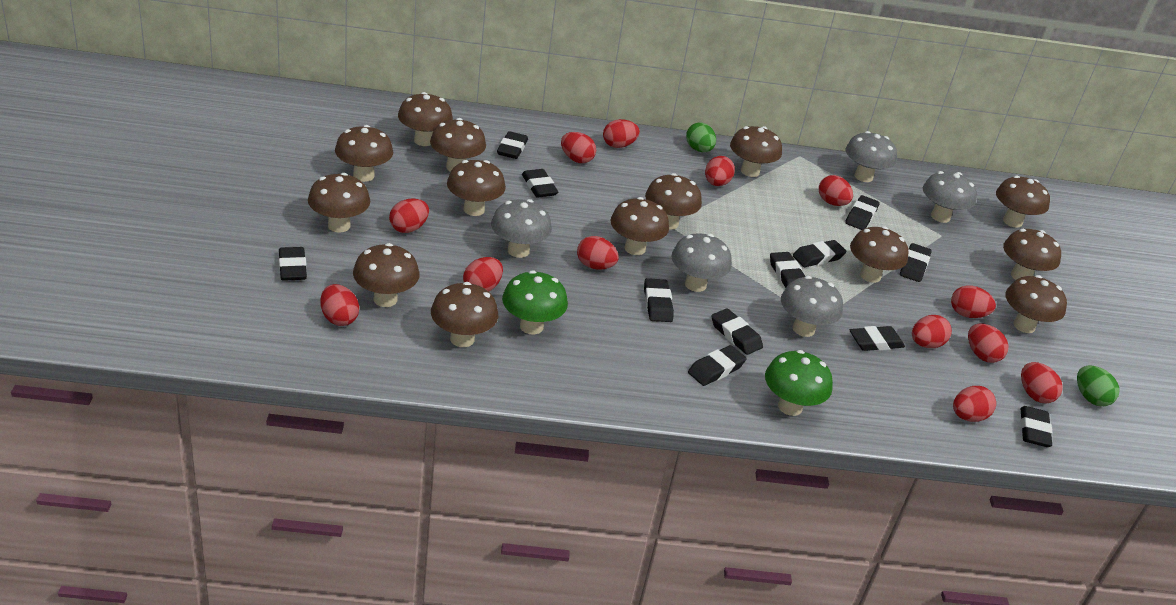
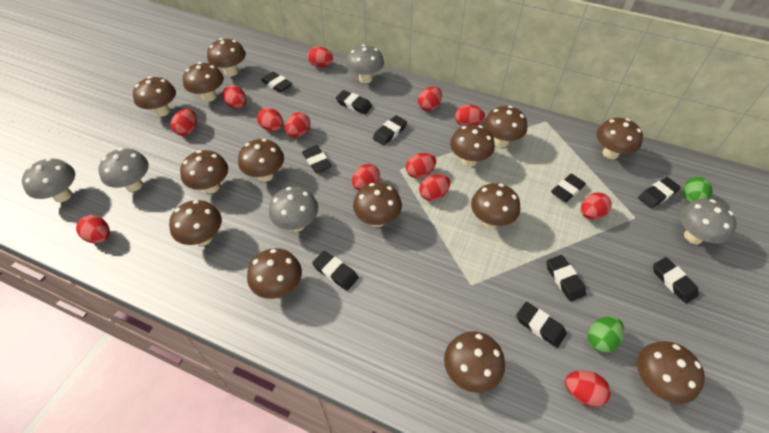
black eraser: [279,247,307,281] [497,131,528,159] [522,169,558,198] [644,278,674,322] [688,345,747,386] [711,308,763,355] [770,252,805,288] [793,240,846,267] [845,195,880,230] [850,326,905,351] [900,243,931,282] [1020,406,1053,447] = 12 -> [261,71,292,93] [302,145,332,173] [312,251,359,291] [336,90,372,114] [373,115,407,146] [516,302,567,348] [547,255,586,302] [551,174,586,202] [638,177,681,208] [653,257,699,304] = 10
green mushroom: [502,270,568,335] [765,350,833,416] = 2 -> none = 0

